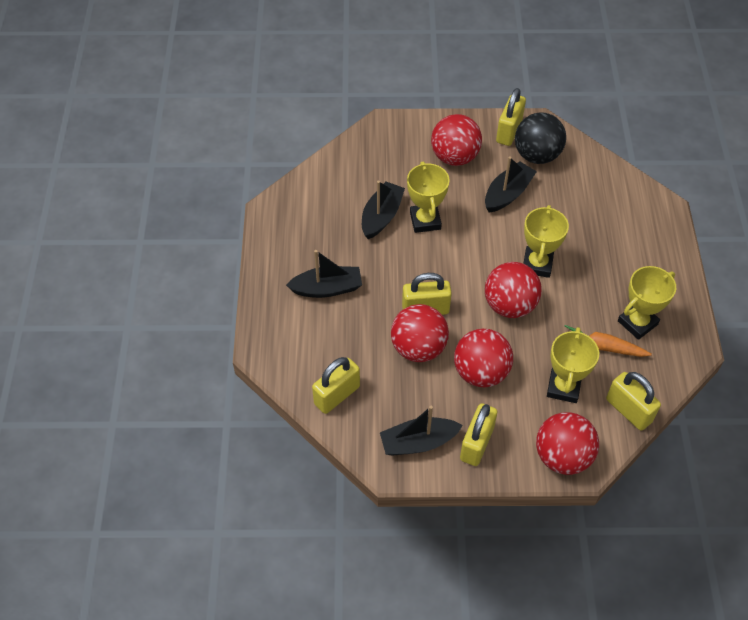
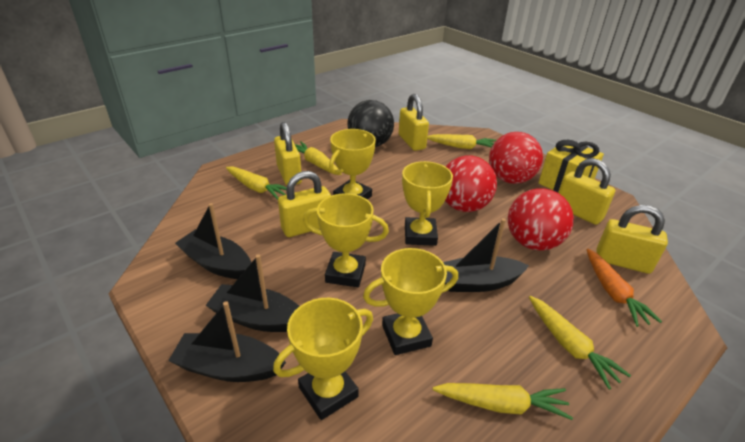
red ball: [391,304,449,362] [431,114,482,166] [454,329,513,387] [485,262,542,318] [536,412,599,475] = 5 -> [445,155,497,212] [489,132,543,184] [508,188,574,250] = 3
yellow carrot: none = 0 -> [226,167,287,200] [295,141,342,175] [427,134,496,149] [433,383,573,420] [529,296,631,389] = 5
yellow gift: none = 0 -> [539,140,604,193] = 1
yellow trophy: [407,161,450,233] [523,205,569,278] [547,327,599,403] [618,266,676,340] = 4 -> [273,298,373,420] [303,193,389,287] [329,129,376,200] [363,248,458,355] [402,161,453,246] = 5

